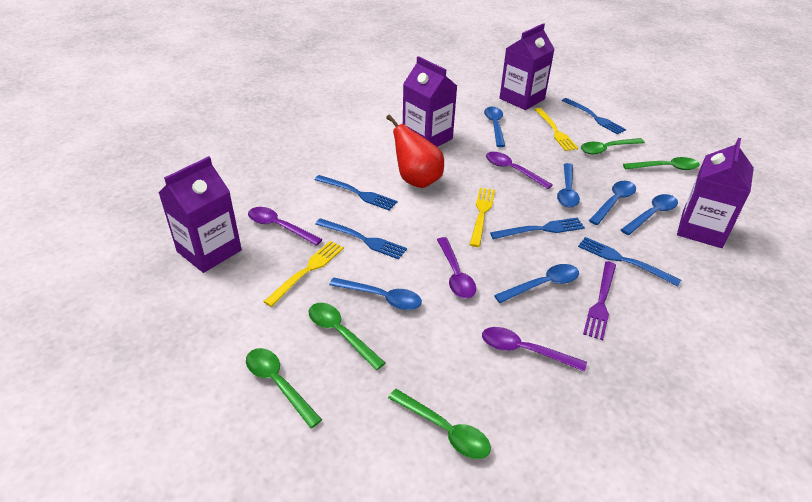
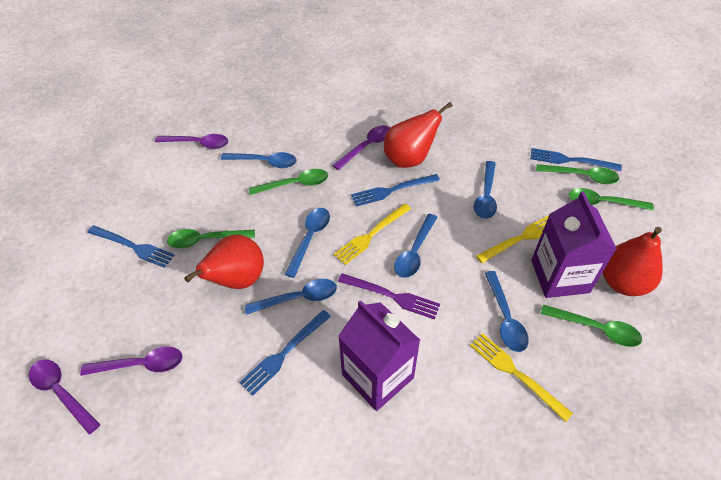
blue fork: [314,175,397,211] [316,218,407,260] [490,217,585,239] [562,98,626,134] [578,237,681,286] = 5 -> [87,225,174,268] [239,310,331,396] [351,174,440,207] [530,148,622,171] = 4
purple carton: [159,156,242,273] [403,56,457,147] [500,23,555,110] [677,138,754,248] = 4 -> [338,300,420,411] [531,192,617,298] = 2
red pear: [386,115,444,188] = 1 -> [184,234,264,289] [384,102,452,168] [603,227,663,296] = 3

